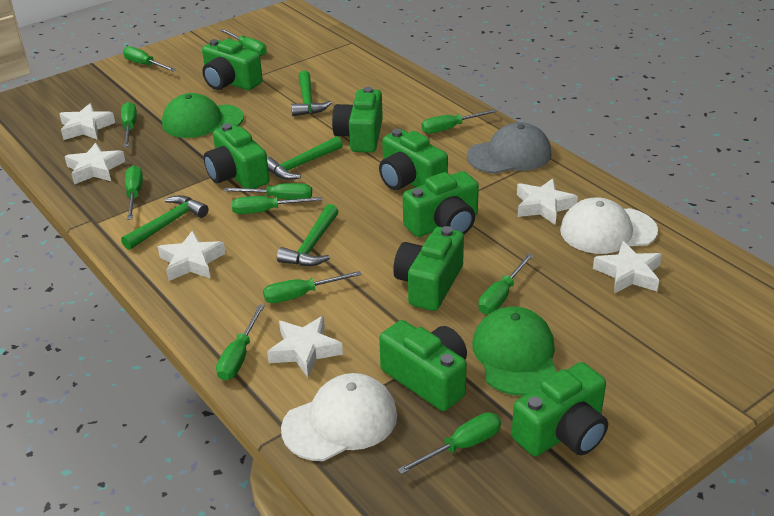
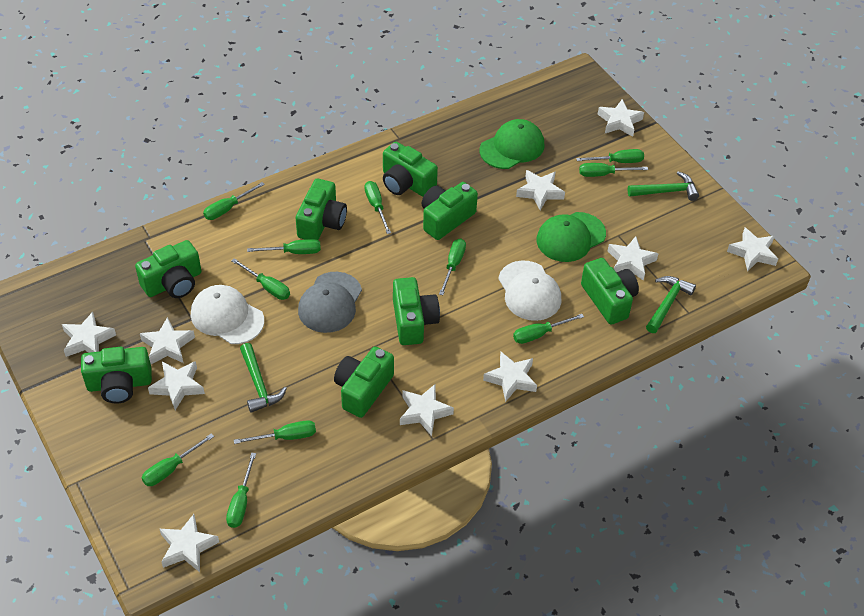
green hammer: [121,195,208,250] [267,136,343,180] [277,204,339,266] [291,70,332,116] = 4 -> [240,343,287,413] [628,171,699,201] [646,276,696,333] = 3
white star: [59,103,115,140] [65,143,125,184] [158,230,226,281] [267,316,343,377] [517,178,578,225] [593,241,662,294] = 6 -> [62,312,116,357] [140,317,195,364] [148,361,205,410] [160,514,219,572] [400,384,454,436] [483,352,537,402] [516,170,565,210] [598,99,644,137] [608,236,658,281] [727,228,778,271] = 10

